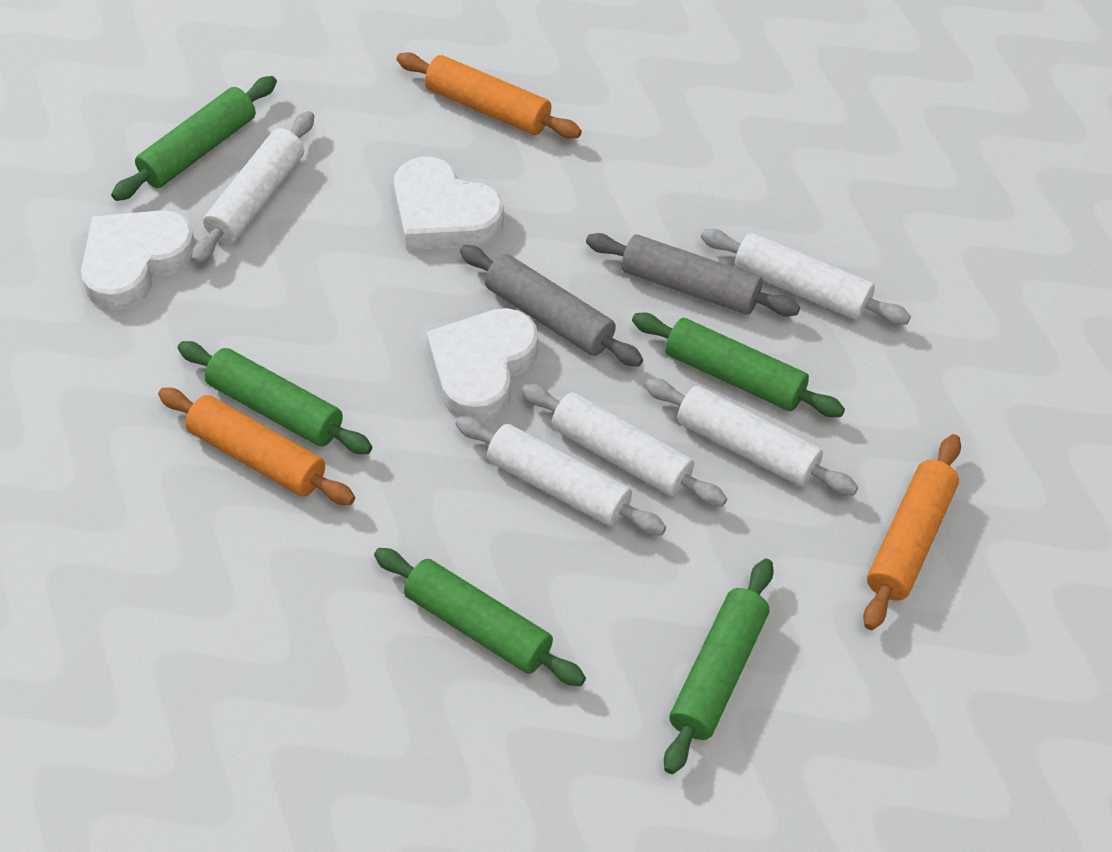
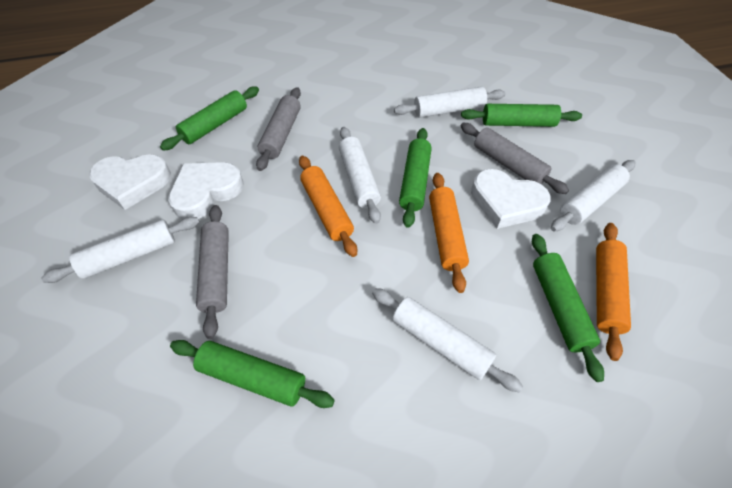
grey rolling pin: [460,245,643,367] [586,233,800,317] = 2 -> [196,205,229,339] [256,87,301,171] [461,123,569,194] = 3

